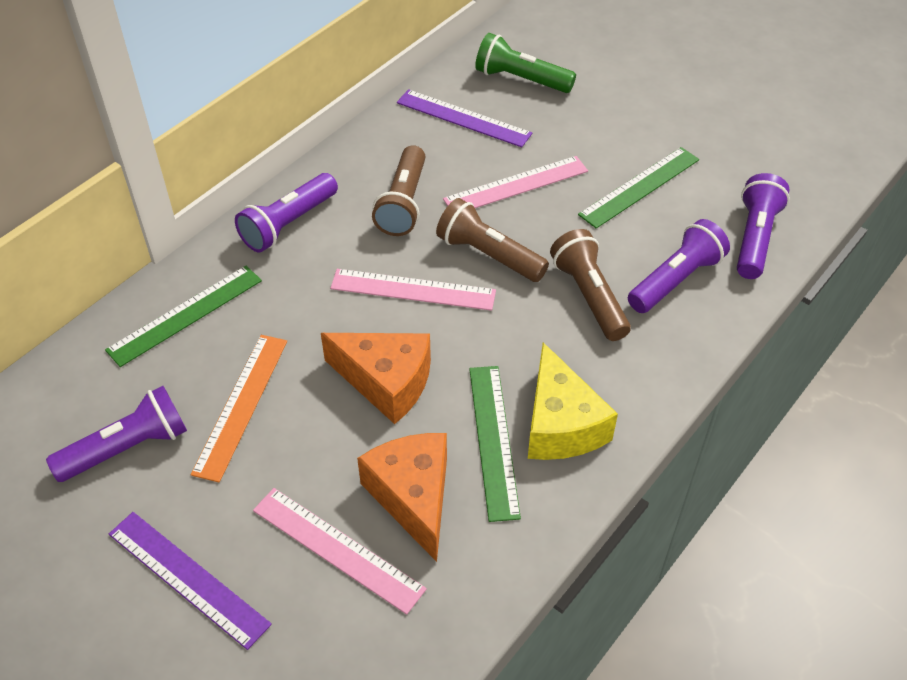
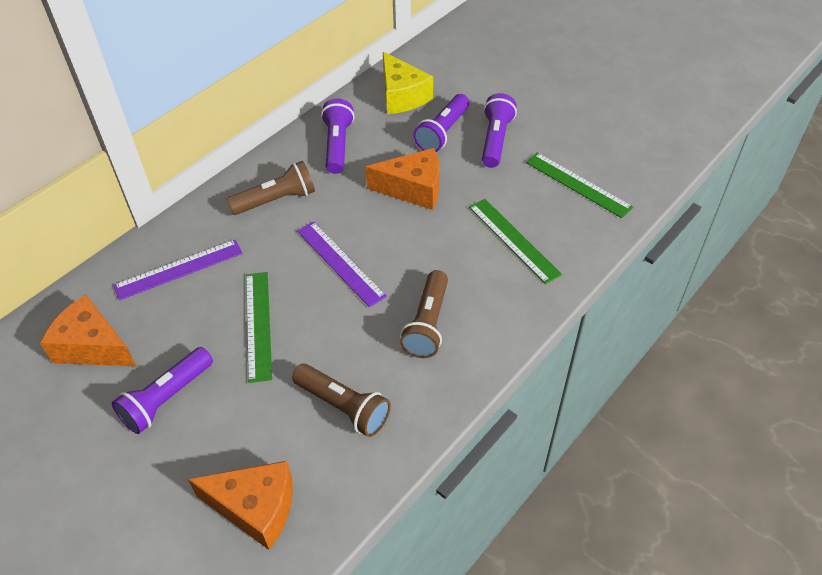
green flashlight: [475,33,576,93] = 1 -> none = 0
orange cheese: [321,333,431,424] [357,433,447,562] = 2 -> [40,294,136,366] [188,461,293,550] [365,148,439,210] = 3
orange ruler: [191,335,287,482] = 1 -> none = 0
pink ruler: [253,488,427,615] [330,269,496,311] [443,156,588,208] = 3 -> none = 0

